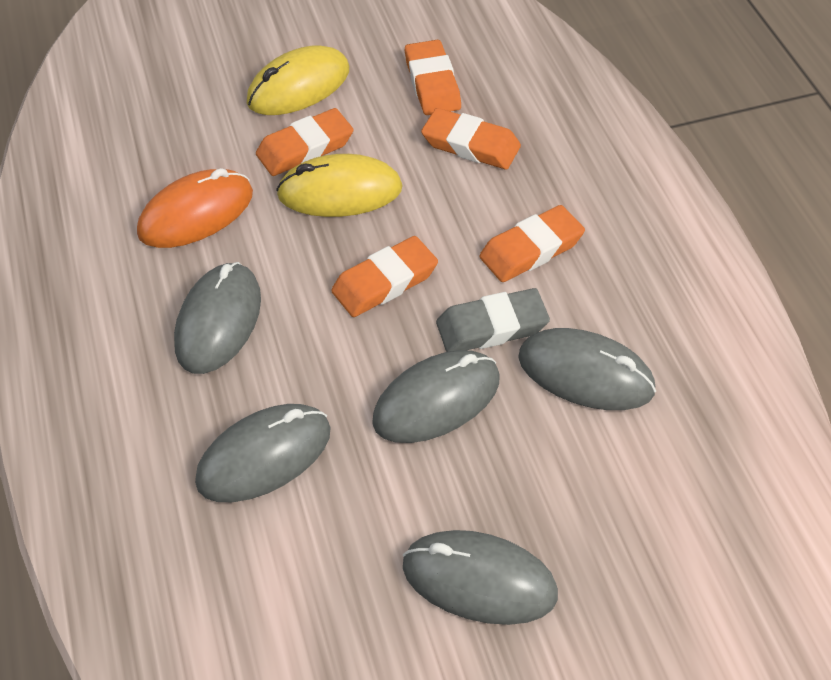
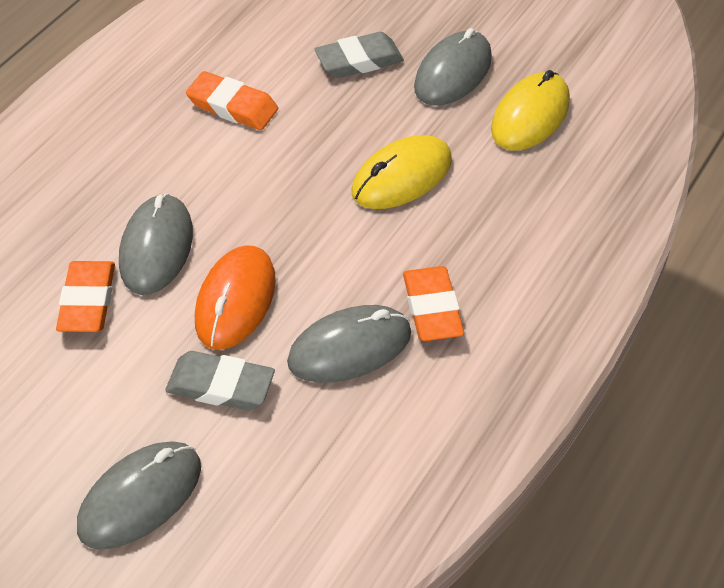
grey eraser: [436,288,550,352] = 1 -> [165,351,275,410] [315,32,404,78] = 2
grey mouse: [174,262,261,374] [195,404,331,502] [372,350,499,443] [403,530,558,625] [518,328,656,410] = 5 -> [77,442,201,550] [119,193,193,295] [287,305,411,383] [414,28,492,106] = 4
orange eraser: [256,108,354,176] [331,236,438,317] [405,40,461,115] [421,108,521,169] [479,205,585,282] = 5 -> [56,261,115,332] [186,71,278,130] [403,266,464,341] = 3

